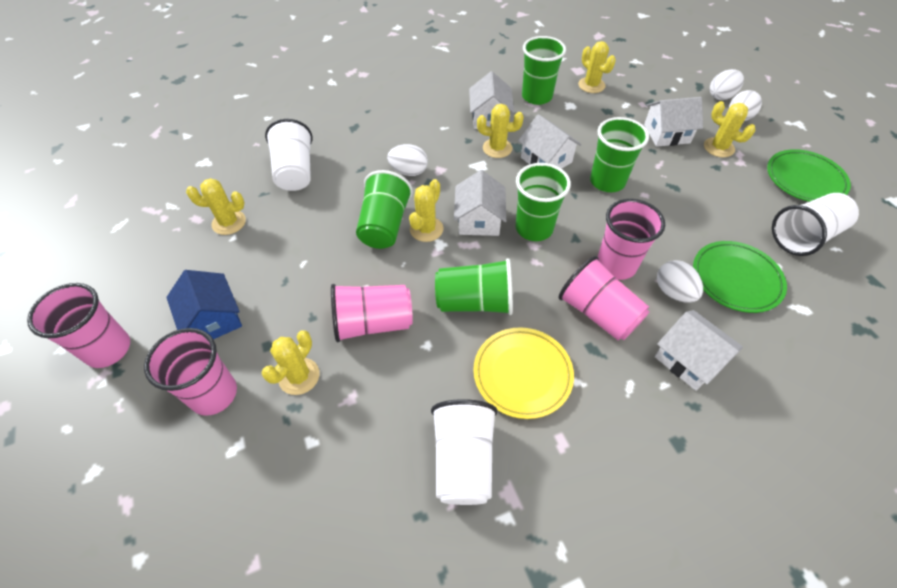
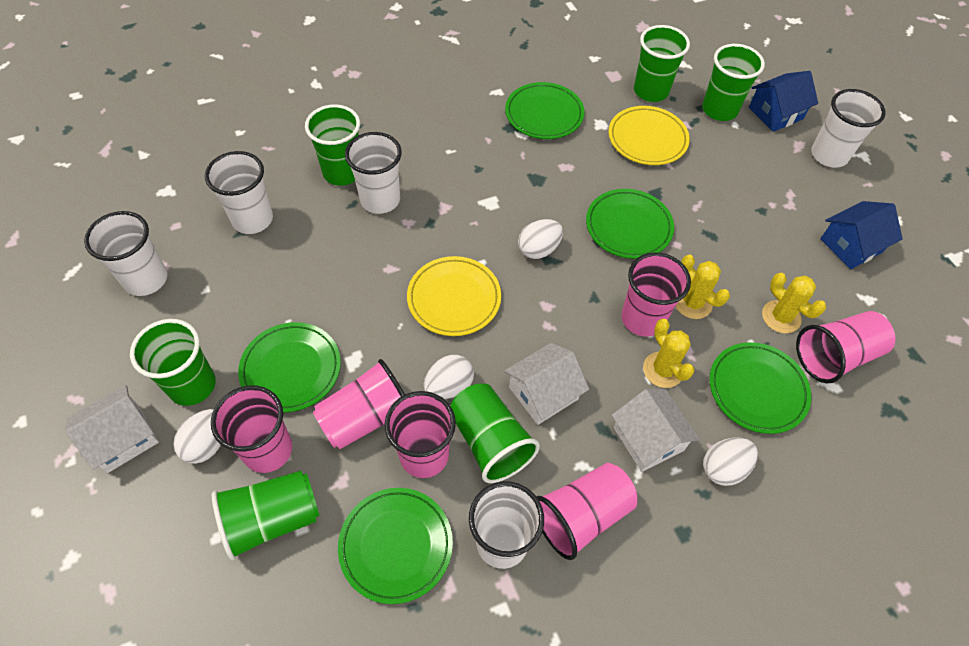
blue house: [166,270,242,339] = 1 -> [749,71,818,132] [821,201,903,269] = 2
green cup: [356,170,413,249] [435,258,513,315] [515,163,571,241] [522,36,566,105] [590,117,649,192] = 5 -> [130,319,216,406] [212,471,319,560] [305,104,360,186] [451,384,540,483] [634,25,690,102] [702,44,765,121] = 6
green plate: [693,241,787,313] [767,149,851,202] = 2 -> [238,322,341,412] [338,488,453,604] [505,82,585,139] [586,189,674,259] [709,342,811,434] = 5
pink cup: [27,283,130,368] [144,328,237,416] [331,284,413,342] [559,256,649,341] [598,199,665,280] = 5 -> [211,385,292,473] [313,359,405,449] [385,391,456,478] [536,463,637,560] [621,252,691,337] [796,311,895,383] = 6
white cup: [265,119,313,191] [431,399,498,505] [772,193,859,256] = 3 -> [84,211,167,296] [205,151,273,234] [345,132,402,214] [469,481,544,569] [811,89,886,167] = 5
white house: [454,170,506,236] [469,71,514,129] [518,114,582,169] [644,97,703,147] [654,310,743,391] = 5 -> [65,385,159,473] [504,343,589,425] [612,389,700,472] = 3
yellow cactus: [186,178,246,235] [261,330,320,395] [409,179,444,242] [477,104,524,158] [578,41,616,93] [704,101,755,157] = 6 -> [643,319,695,388] [675,255,730,319] [762,273,826,333] = 3
yellow plate: [473,327,574,419] = 1 -> [407,256,501,336] [609,106,690,165] = 2

